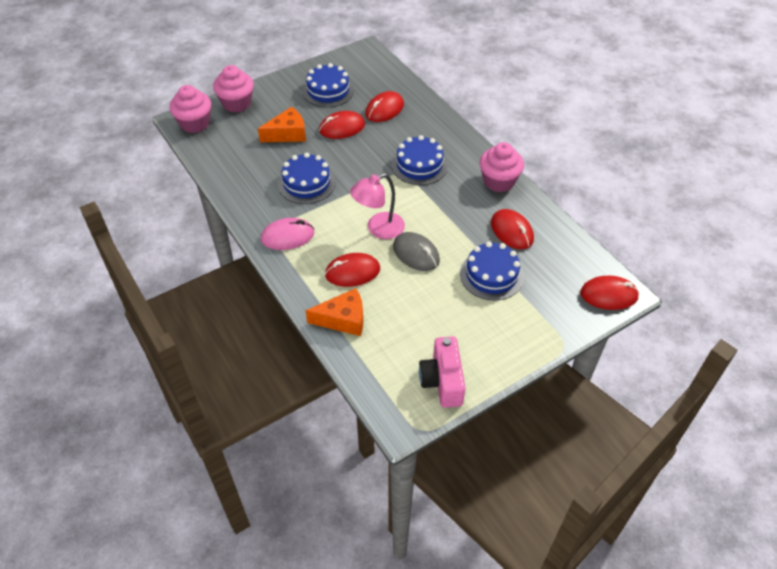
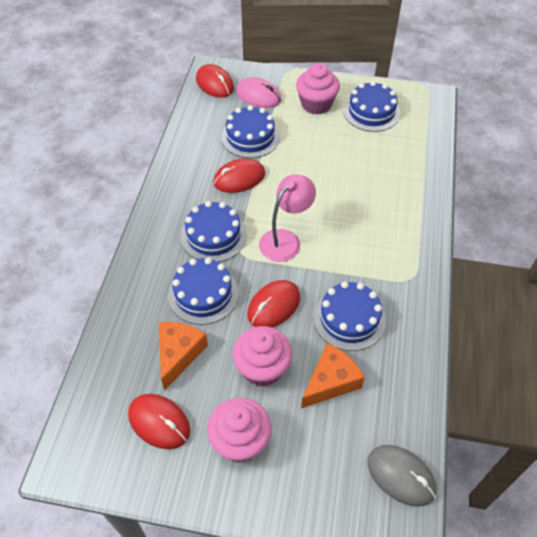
blue cake: [278,153,335,204] [303,63,354,107] [392,135,448,185] [460,242,524,301] = 4 -> [168,257,239,325] [181,201,247,262] [221,105,280,158] [313,281,386,351] [343,81,400,132] = 5
pink camera: [419,336,466,408] = 1 -> none = 0
red mouse: [319,111,365,139] [325,253,380,287] [365,91,404,122] [491,209,534,249] [580,276,639,310] = 5 -> [128,394,190,449] [196,64,234,98] [213,158,265,193] [247,280,300,327] = 4

